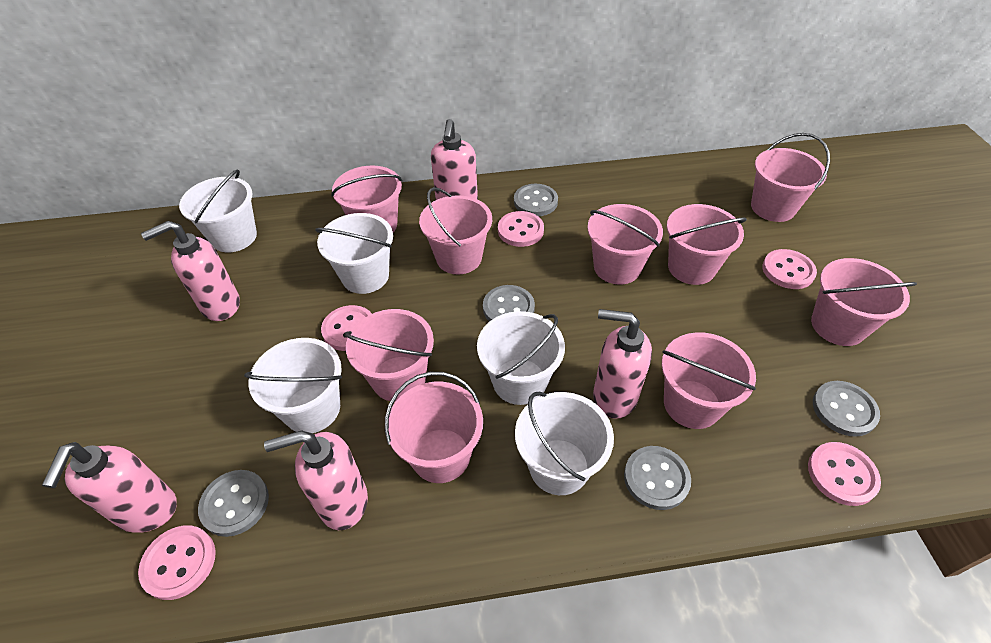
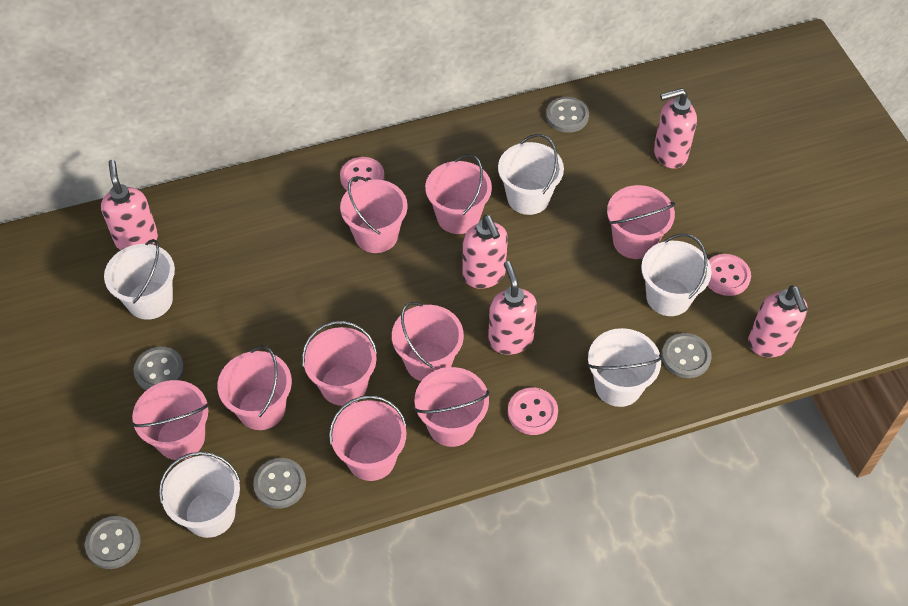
pink button: [138,525,216,600] [321,305,372,351] [498,211,544,247] [762,249,817,289] [808,442,881,506] = 5 -> [340,157,385,190] [508,388,558,435] [708,254,751,296] = 3

